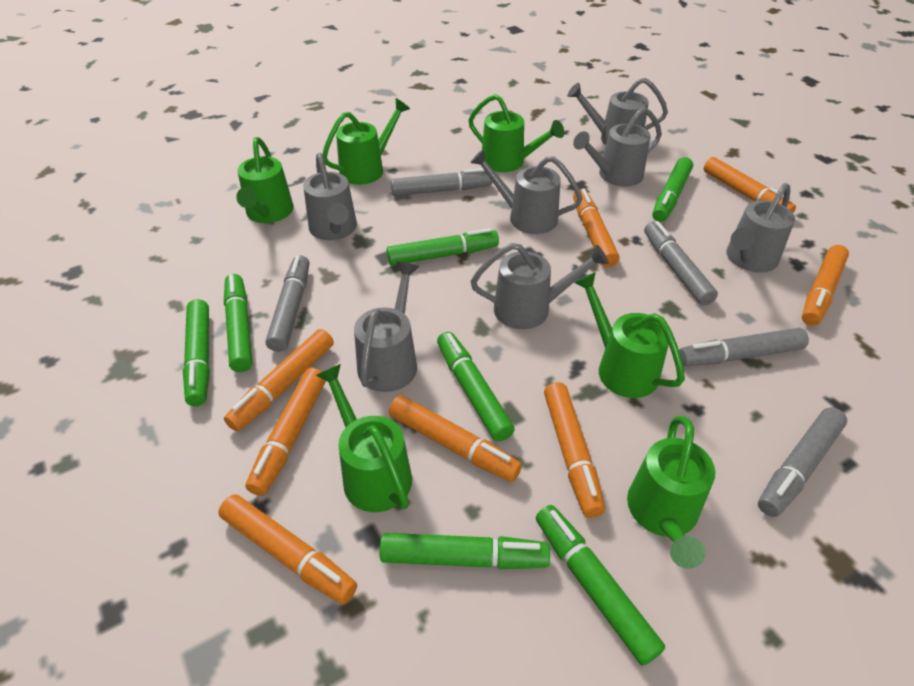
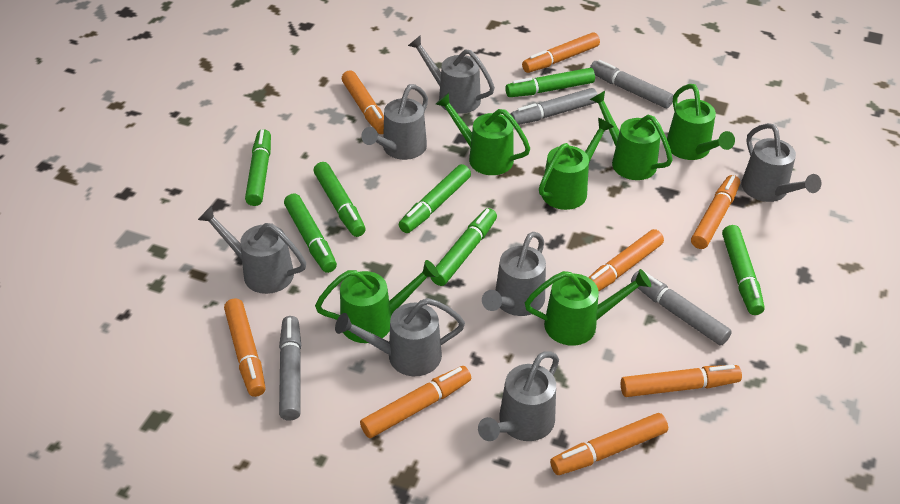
grey marker: [266,255,309,352] [391,168,492,196] [644,221,718,306] [679,328,809,366] [758,407,847,517] = 5 -> [279,316,301,421] [510,88,598,125] [590,60,673,108] [631,270,732,346] = 4

